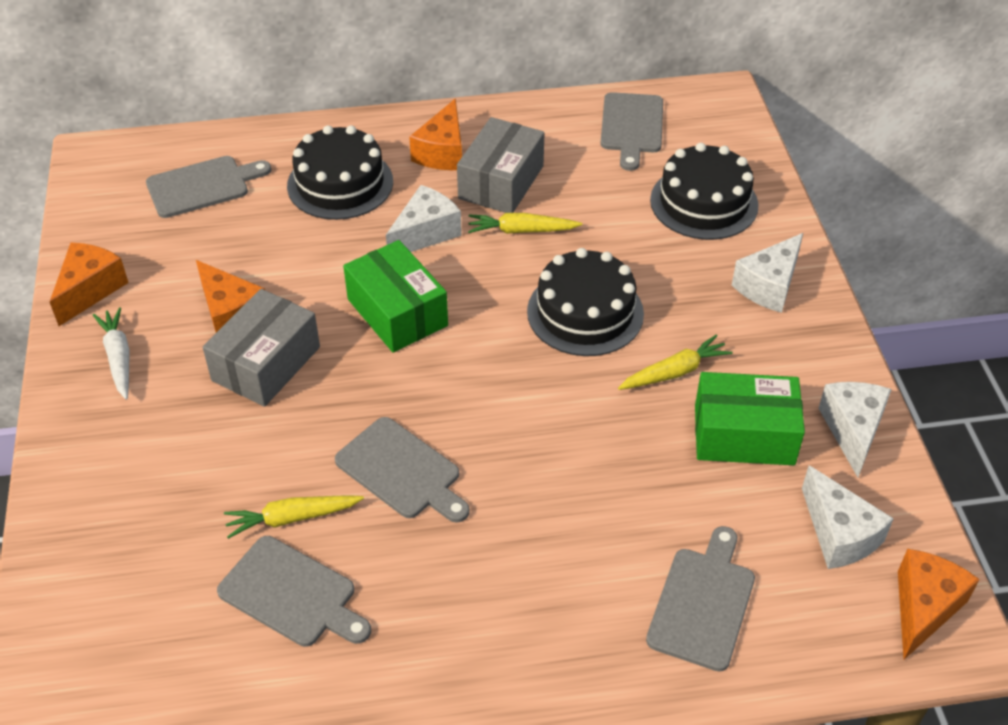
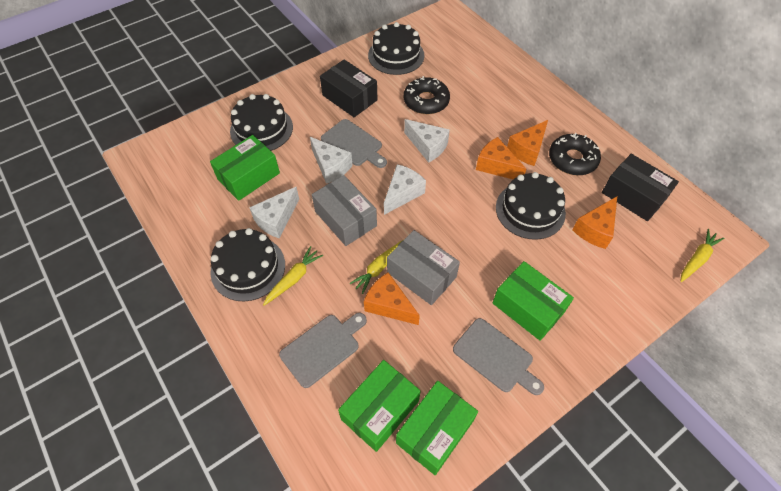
black box: none = 0 -> [320,60,378,117] [602,154,679,221] = 2
black cake: [287,125,393,220] [527,248,644,356] [650,143,759,240] = 3 -> [210,228,285,301] [230,94,293,151] [368,22,424,75] [496,172,566,240] = 4
black donut: none = 0 -> [404,76,450,114] [549,133,601,176] = 2
green box: [343,240,448,353] [695,372,805,465] = 2 -> [210,135,280,201] [338,360,420,452] [396,381,478,475] [492,261,574,341] = 4
grey cutting board: [146,156,271,218] [217,536,371,647] [335,417,470,523] [600,92,663,171] [646,526,755,672] = 5 -> [279,313,367,388] [321,119,387,168] [453,318,544,395] = 3
white carrot: [93,307,130,400] = 1 -> none = 0

